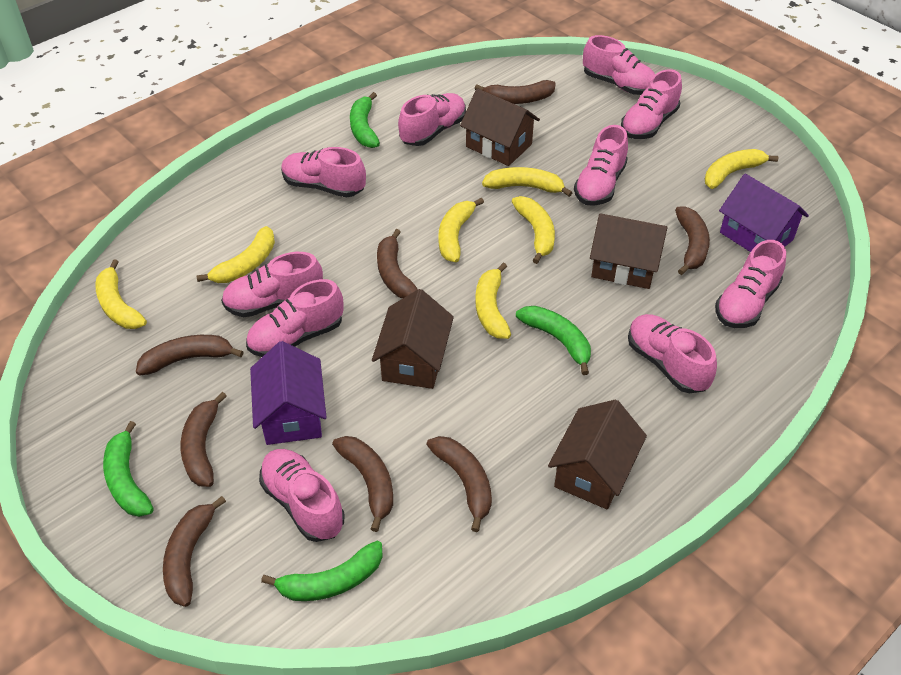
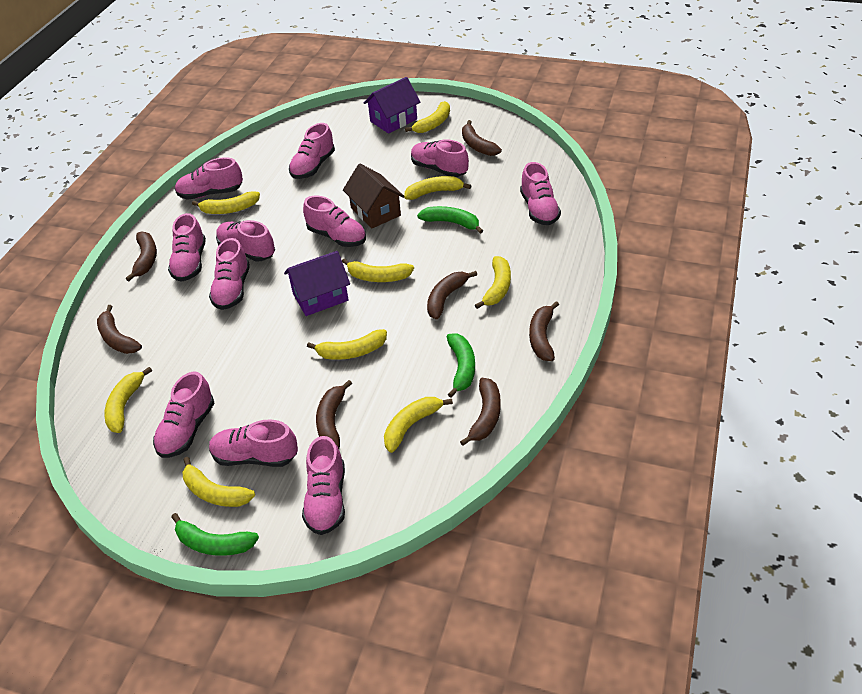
brown banana: [136,335,243,375] [163,496,226,607] [181,392,227,487] [332,436,393,532] [377,229,418,299] [427,436,492,532] [475,80,556,104] [675,206,710,275] = 8 -> [97,305,142,354] [126,231,157,281] [316,380,352,449] [427,271,477,320] [460,378,501,446] [462,120,502,156] [529,301,559,361] = 7
brown house: [372,289,454,389] [460,89,540,166] [548,400,647,509] [590,213,668,289] = 4 -> [343,164,405,228] = 1
green banana: [103,421,154,517] [261,541,383,601] [350,92,380,148] [516,306,591,375] = 4 -> [172,513,259,556] [417,206,483,234] [447,333,475,398] = 3
pink shoe: [221,252,323,317] [246,279,343,357] [259,449,345,542] [281,147,366,197] [398,93,466,146] [574,125,628,206] [583,35,655,95] [621,69,682,139] [628,314,717,393] [715,240,786,328] = 10 -> [153,372,214,458] [168,213,206,282] [175,157,243,200] [209,238,250,310] [209,419,298,467] [216,220,275,262] [289,123,335,179] [302,436,345,535] [303,196,366,247] [411,139,469,177] [520,162,561,225] = 11
yellow banana: [95,259,147,329] [196,226,275,283] [438,198,484,263] [475,262,511,339] [482,167,573,197] [512,196,555,264] [705,149,779,189] = 7 -> [104,367,152,433] [182,457,255,507] [192,191,260,214] [307,329,387,360] [342,258,414,282] [384,397,453,453] [405,101,450,133] [405,176,471,200] [475,256,511,309] = 9

